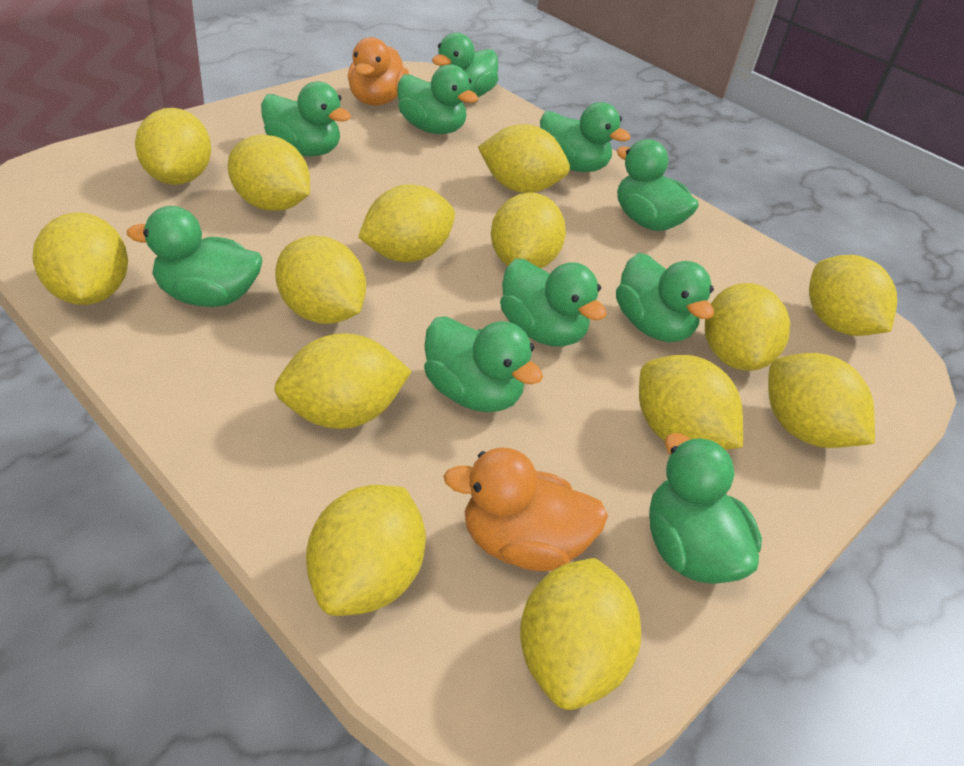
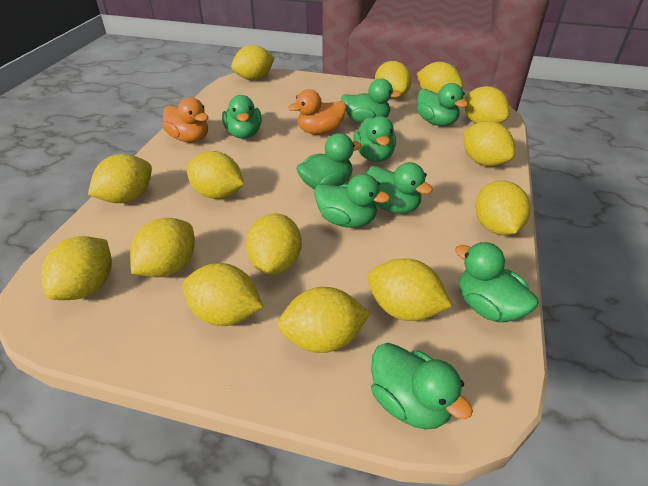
green duck: [127,206,262,307] [261,81,351,157] [397,64,478,134] [424,316,543,412] [432,33,498,97] [500,259,607,347] [540,102,630,172] [616,139,699,231] [616,253,714,342] [649,433,762,584] = 10 -> [222,95,262,139] [296,133,361,189] [314,174,390,228] [341,78,402,124] [353,116,396,162] [366,162,433,214] [371,343,473,430] [417,83,468,126] [455,242,539,322] = 9

